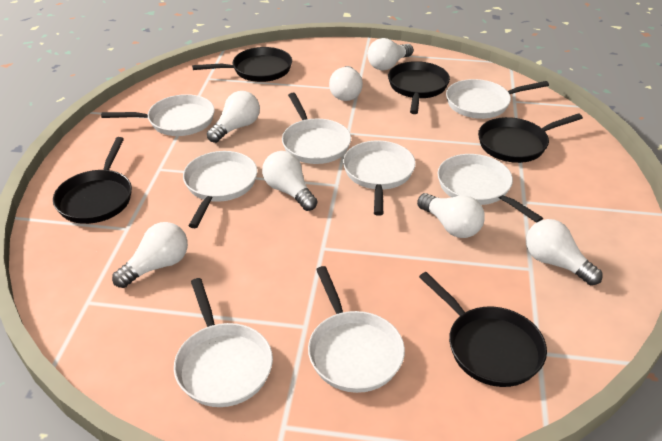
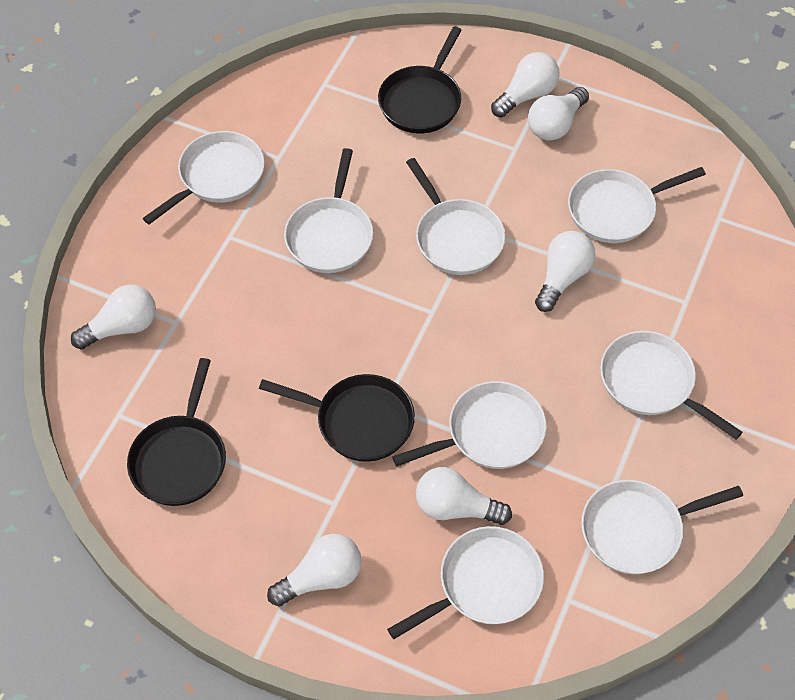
black pan: [53,137,132,224] [192,47,292,82] [388,61,450,114] [419,272,547,387] [478,113,583,163] = 5 -> [127,358,226,506] [259,374,415,462] [378,27,462,134] = 3
white light bulb: [112,222,188,288] [207,91,260,143] [262,151,318,211] [329,66,363,101] [367,38,413,70] [417,193,485,238] [526,219,602,285] = 7 -> [71,285,156,350] [267,534,362,606] [416,467,512,525] [491,52,560,118] [528,87,589,140] [535,231,595,312] = 6

